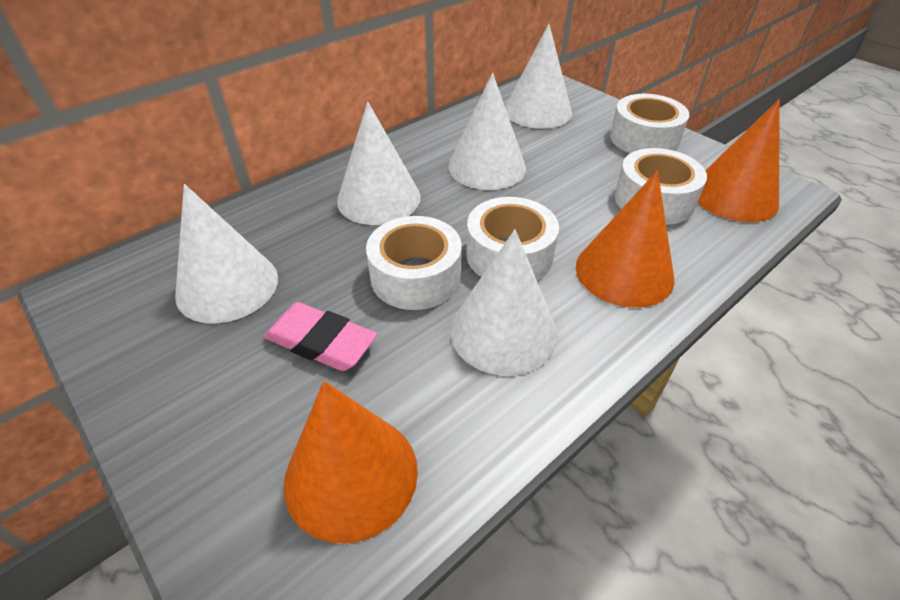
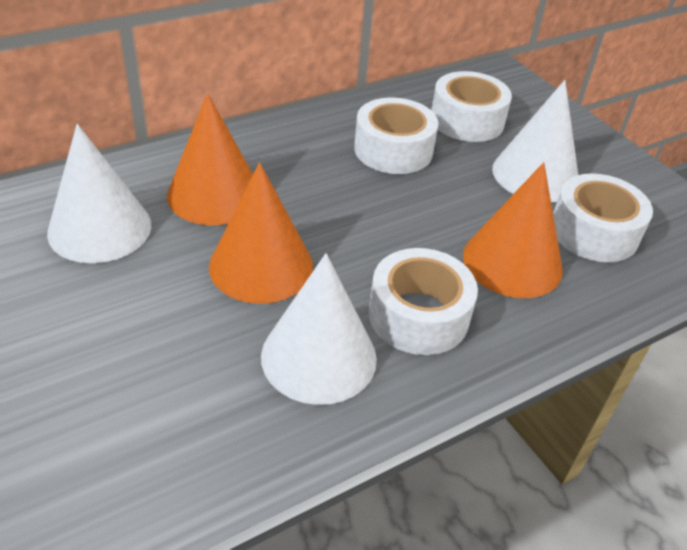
pink eraser: [264,302,377,371] = 1 -> none = 0
white cone: [175,184,278,323] [337,102,421,225] [448,73,526,190] [450,229,558,376] [505,24,572,129] = 5 -> [47,124,151,263] [261,253,377,405] [492,80,578,202] = 3

